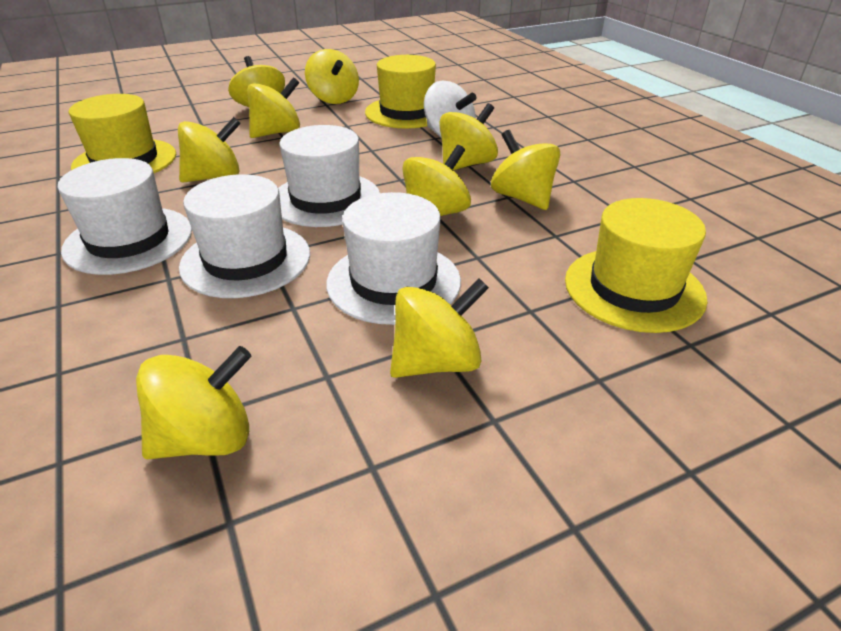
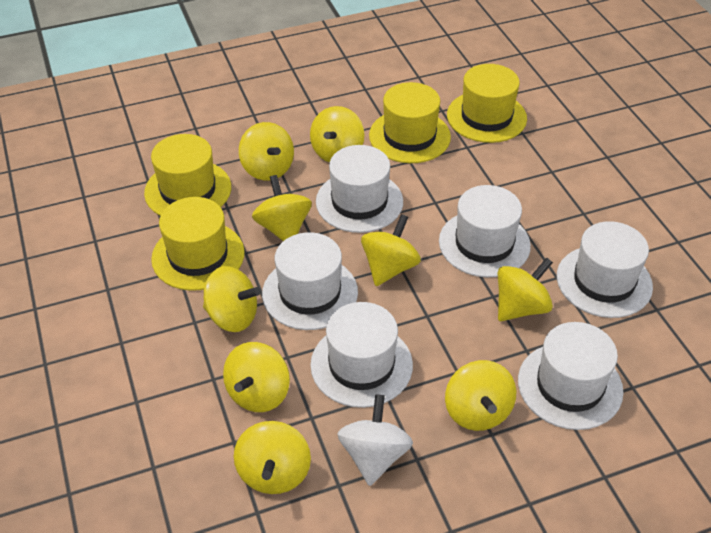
white hat: [58,158,192,275] [179,174,310,298] [278,125,380,227] [326,192,461,325] = 4 -> [262,232,358,330] [310,302,413,408] [316,145,403,233] [439,185,531,277] [518,322,624,430] [557,221,653,318] = 6
yellow hat: [69,94,176,173] [365,55,436,129] [565,198,708,333] = 3 -> [144,134,231,216] [151,197,245,291] [369,82,451,163] [447,64,527,143] = 4

